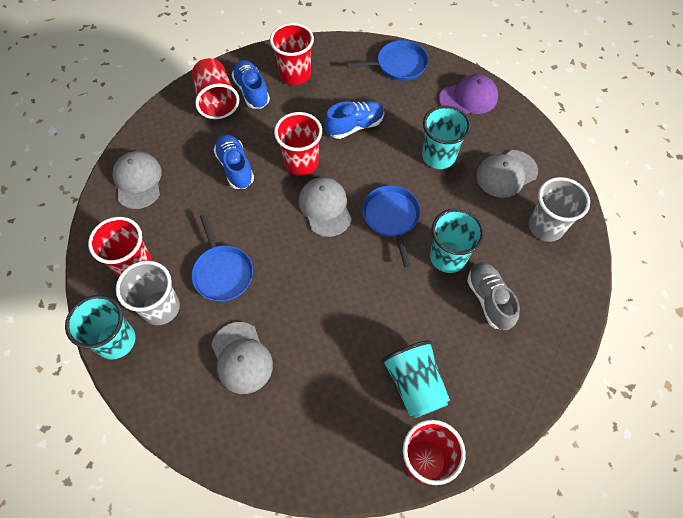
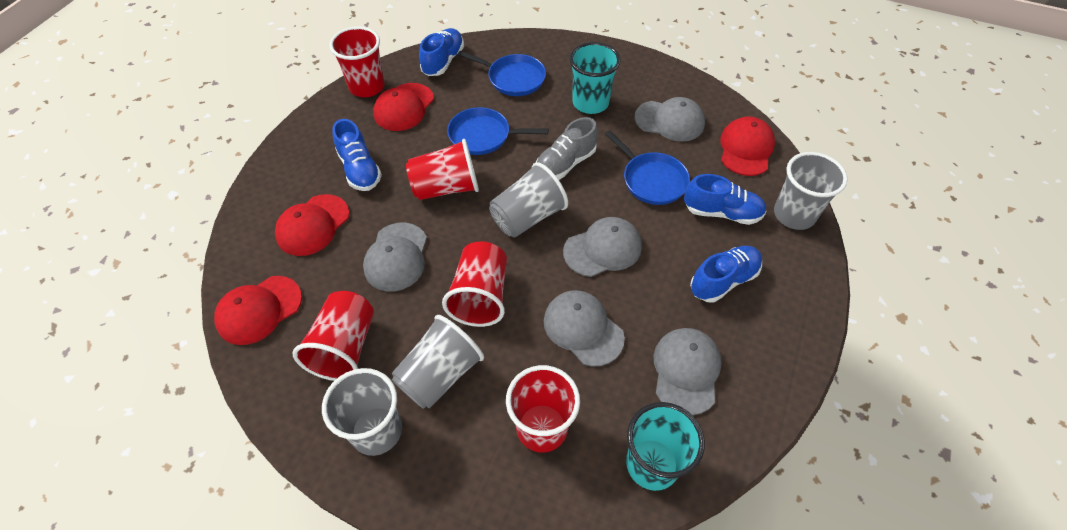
blue shoe: [214,134,254,189] [232,60,270,109] [324,101,384,139] = 3 -> [332,119,382,191] [419,28,464,76] [684,174,767,225] [690,246,762,303] = 4
grey cap: [112,151,162,209] [211,322,273,394] [299,177,352,237] [476,150,538,198] = 4 -> [363,223,427,291] [544,290,625,367] [563,217,642,277] [634,97,705,142] [653,328,722,415] = 5
grey cup: [116,261,180,325] [529,177,590,242] = 2 -> [322,368,402,456] [391,315,484,409] [489,162,568,237] [774,152,848,230] = 4
purple cap: [439,74,498,114] = 1 -> none = 0
red cap: none = 0 -> [214,276,302,345] [275,194,349,256] [373,83,434,131] [720,116,775,176] = 4
turquoise cup: [65,295,135,360] [381,340,450,418] [422,106,471,169] [430,208,484,273] = 4 -> [569,42,621,114] [626,402,705,491] = 2

